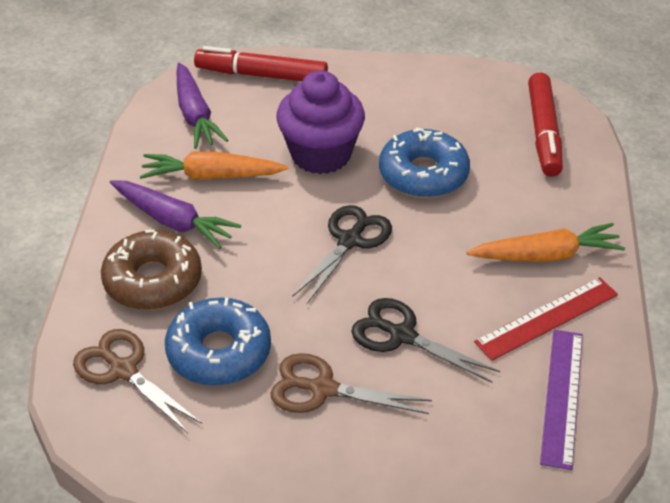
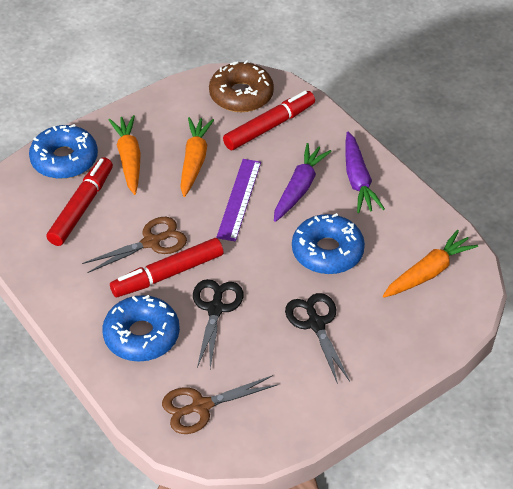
blue donut: [165,298,271,386] [379,127,470,198] = 2 -> [29,124,98,179] [102,295,180,362] [292,213,365,274] = 3
orange carrot: [140,152,288,180] [466,223,625,262] = 2 -> [108,115,141,195] [180,117,214,197] [383,230,478,298] = 3
purple cupcake: [276,71,365,174] = 1 -> none = 0
red marker: [194,46,328,81] [528,72,563,177] = 2 -> [46,157,113,246] [110,238,224,297] [223,90,315,150] = 3
red ruler: [474,277,618,361] = 1 -> none = 0

